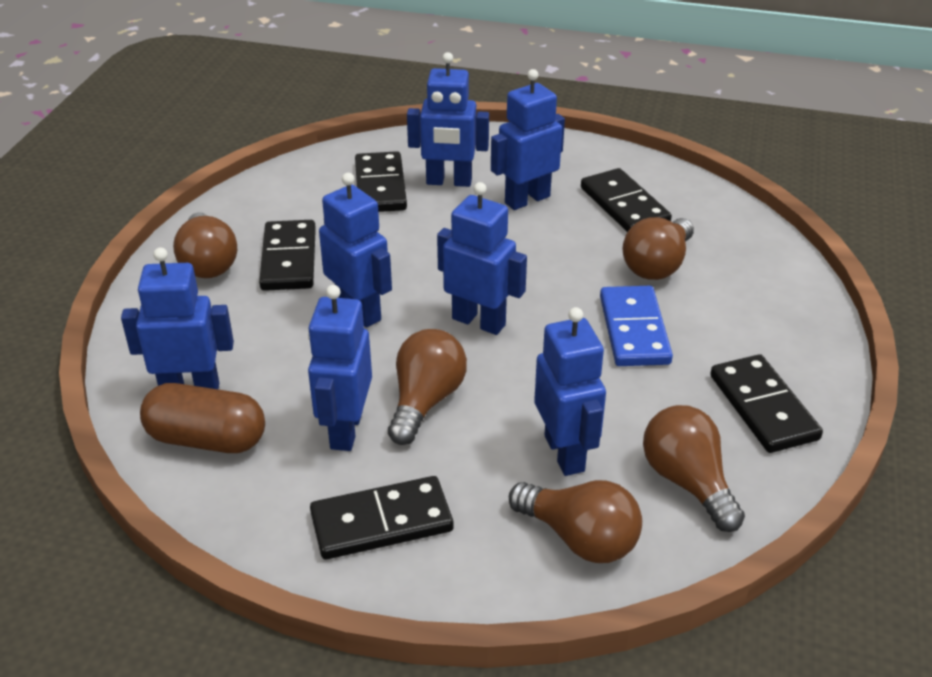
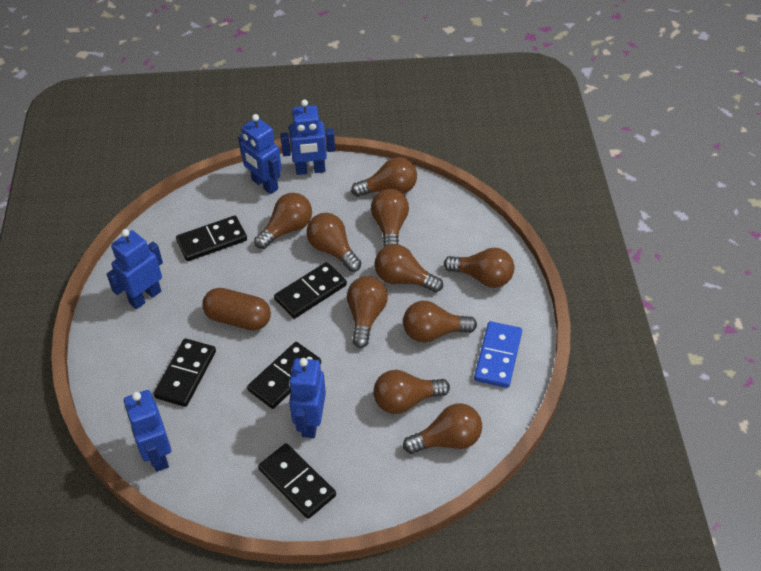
blue robot: [121,247,234,389] [308,285,372,451] [319,173,392,327] [407,52,489,187] [437,182,527,335] [491,69,565,210] [534,307,606,476] = 7 -> [107,229,163,309] [124,390,171,472] [238,114,282,194] [281,99,335,175] [289,358,326,438] = 5
brown light bulb: [173,212,237,278] [388,329,467,445] [509,480,642,563] [622,217,694,280] [643,405,745,532] = 5 -> [254,193,312,249] [306,213,361,272] [347,276,388,348] [351,157,417,197] [371,189,409,247] [373,370,450,414] [375,244,443,293] [403,301,477,343] [403,403,482,454] [444,248,515,288] = 10

